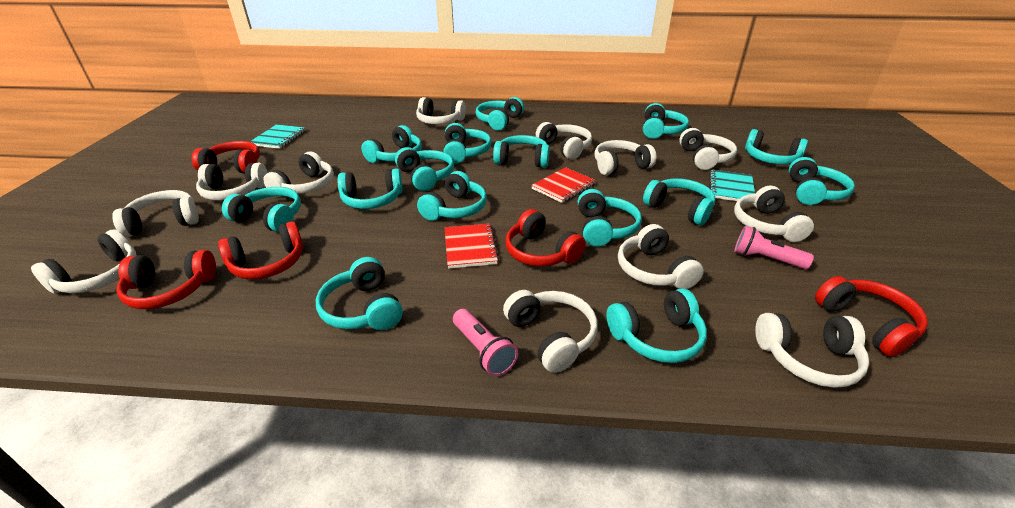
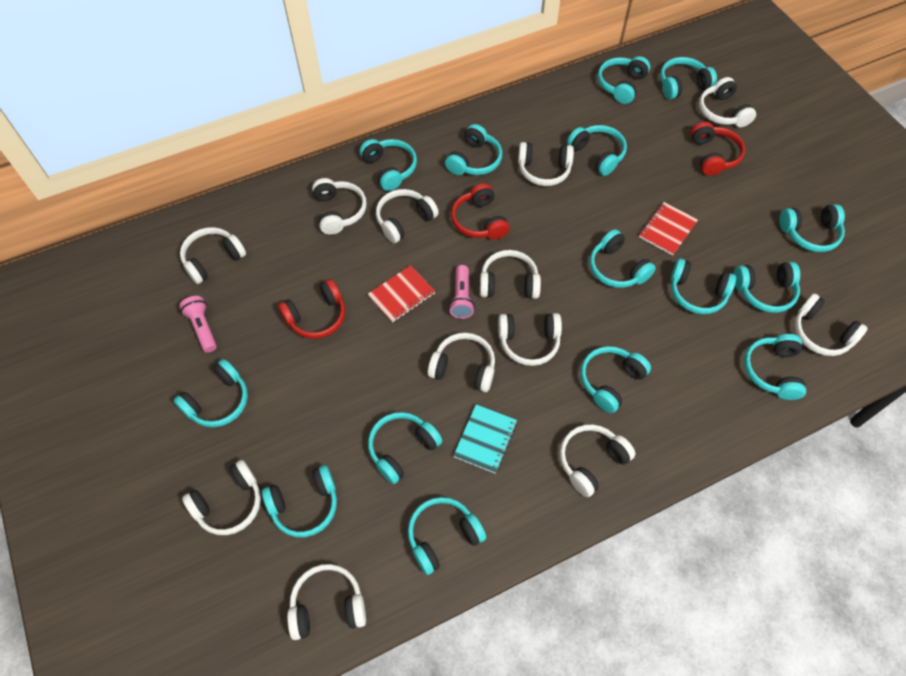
red headphones: [117,250,216,309] [191,141,260,174] [218,221,303,279] [505,209,586,267] [815,276,928,357] = 5 -> [278,279,345,339] [451,183,510,240] [690,122,746,176] = 3
turquoise notebook: [250,124,305,149] [709,169,755,204] = 2 -> [453,404,517,473] = 1

